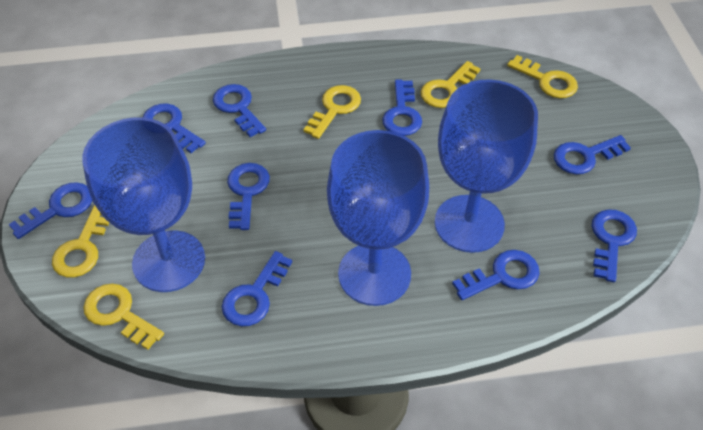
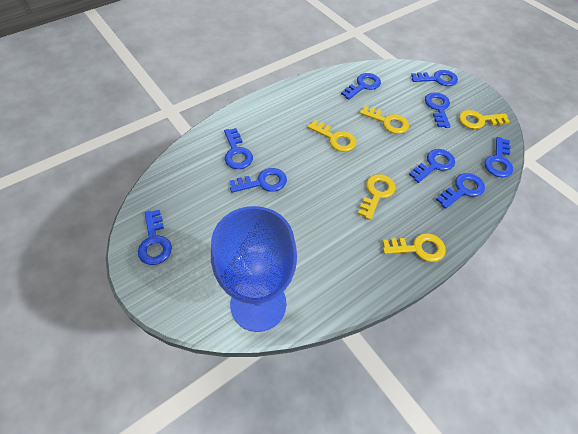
blue goblet: [82,117,205,292] [327,130,429,306] [435,79,538,253] = 3 -> [211,206,297,332] = 1

